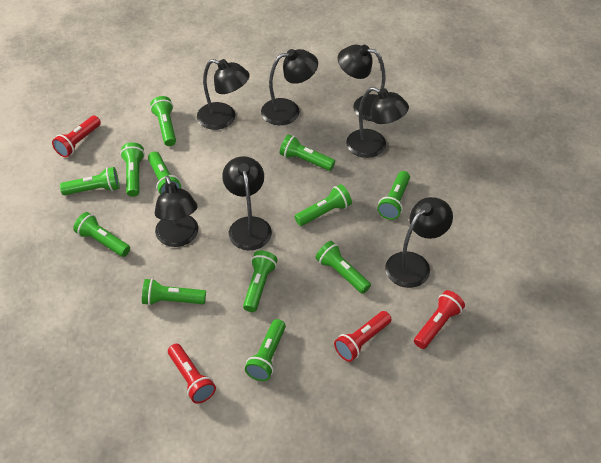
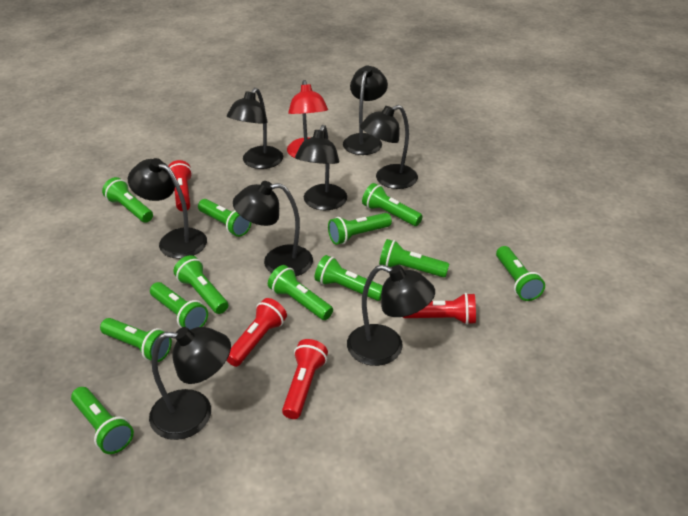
black lamp: [155,175,198,247] [197,59,250,130] [222,156,272,250] [261,49,318,125] [338,45,386,121] [346,87,409,158] [385,197,453,288] = 7 -> [128,158,207,259] [149,327,231,440] [227,88,283,169] [233,181,313,276] [295,125,347,210] [343,66,388,155] [347,265,435,366] [360,105,418,189] = 8
red lamp: none = 0 -> [287,80,328,158] = 1

